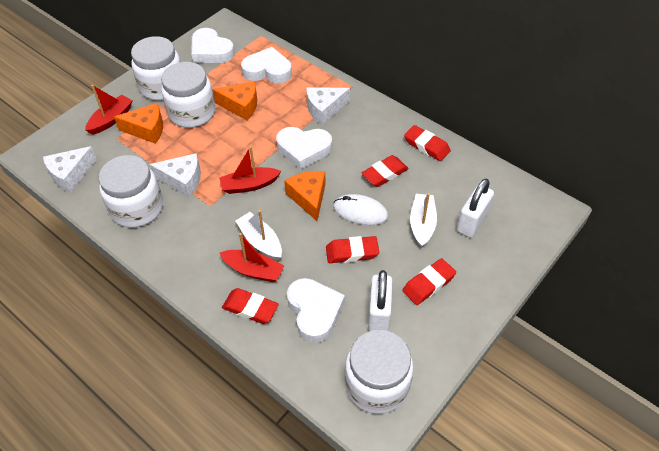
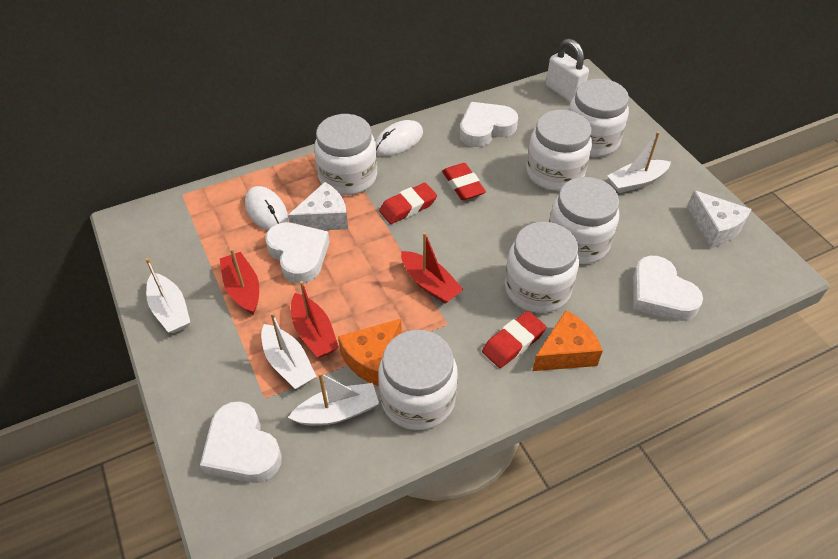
orange cheese: [114,103,163,144] [212,81,257,120] [284,171,326,221] = 3 -> [338,319,402,386] [532,310,603,371] = 2
red eraser: [222,288,279,324] [326,236,379,263] [361,155,409,187] [402,258,456,305] [404,125,451,161] = 5 -> [379,183,437,224] [442,163,486,200] [482,311,546,368] = 3
white boat: [235,210,282,260] [410,193,437,247] = 2 -> [146,258,190,333] [261,312,317,389] [288,372,379,426] [607,132,671,193] = 4
white cheese: [43,146,97,193] [149,153,201,197] [306,88,350,125] = 3 -> [288,182,348,230] [687,190,751,248] = 2
white jar: [99,155,163,228] [131,36,181,101] [161,62,215,128] [345,330,413,414] = 4 -> [314,114,377,195] [379,330,458,430] [505,222,579,313] [527,110,592,191] [549,177,619,264] [569,79,629,157] = 6
white mouse: [333,194,388,225] = 1 -> [245,186,288,231] [375,120,423,156] = 2
white padlock: [368,270,393,331] [457,179,494,238] = 2 -> [546,39,589,102] = 1

